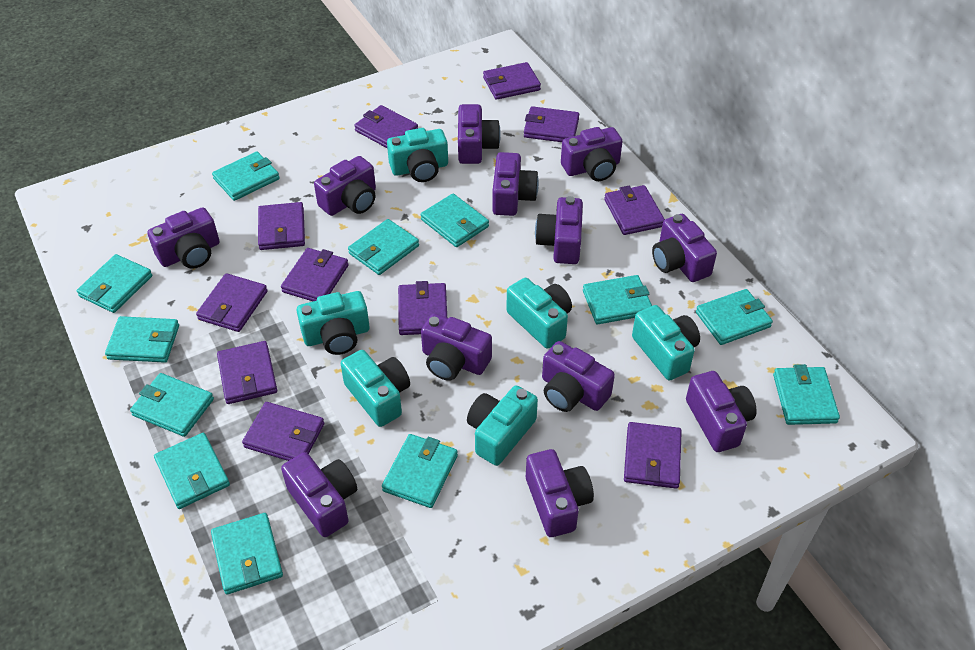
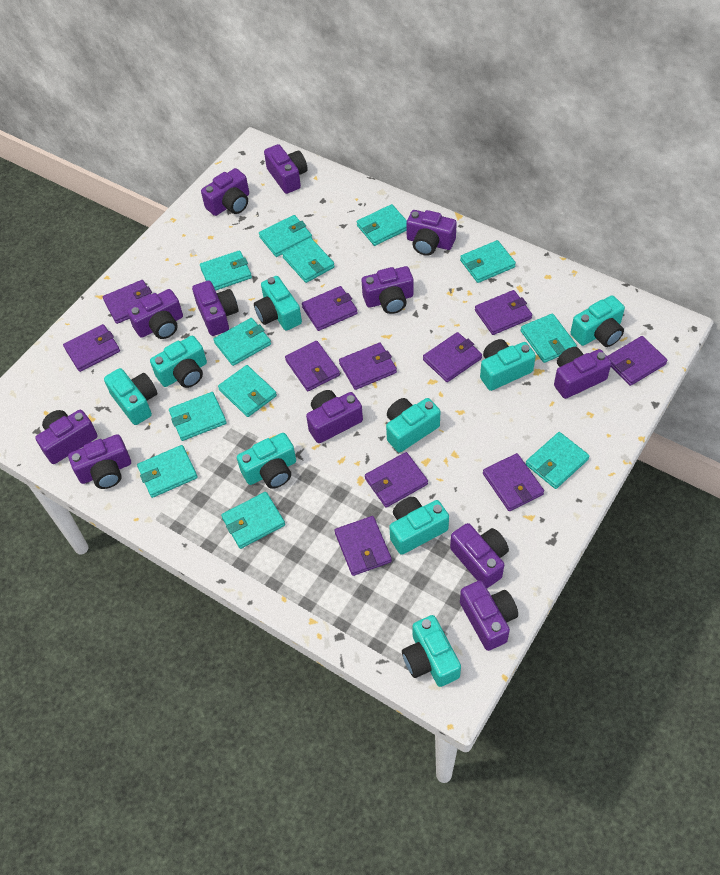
turquoise camera: [296,291,370,355] [341,350,410,427] [387,128,448,182] [467,385,538,466] [506,278,572,349] [632,305,700,380] = 6 -> [104,368,157,425] [150,336,207,388] [237,433,296,489] [254,276,302,331] [386,398,440,453] [389,497,449,555] [402,615,461,687] [480,339,536,391] [570,295,625,347] = 9

